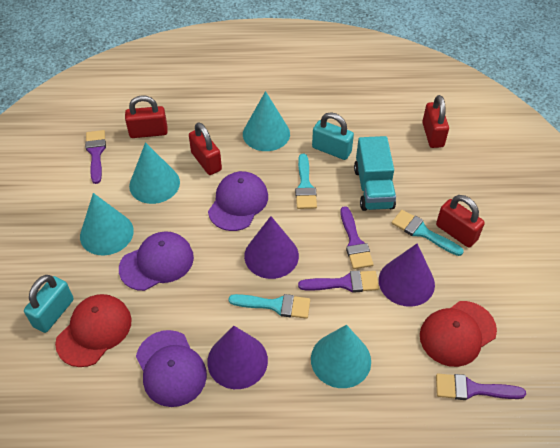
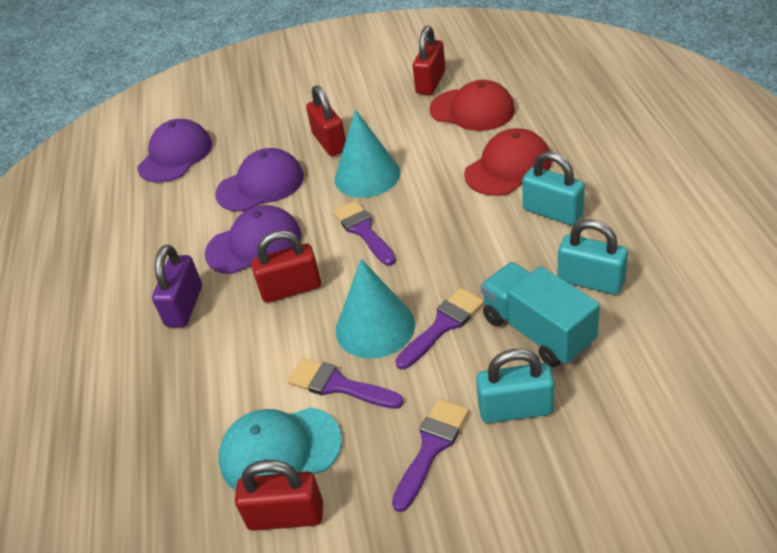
purple cone: [207,326,268,389] [244,216,299,279] [379,244,435,307] = 3 -> none = 0
purple padlock: none = 0 -> [152,245,202,327] = 1
turquoise brush: [228,294,310,319] [295,154,317,209] [391,210,464,256] = 3 -> none = 0
turquoise cap: none = 0 -> [219,407,342,491] = 1
turquoise cone: [80,193,134,255] [129,142,180,204] [243,91,290,151] [311,325,371,388] = 4 -> [335,109,400,198] [336,259,415,359] = 2
turquoise padlock: [24,275,74,333] [312,112,354,160] = 2 -> [476,349,554,423] [522,151,585,225] [558,219,628,295] = 3

